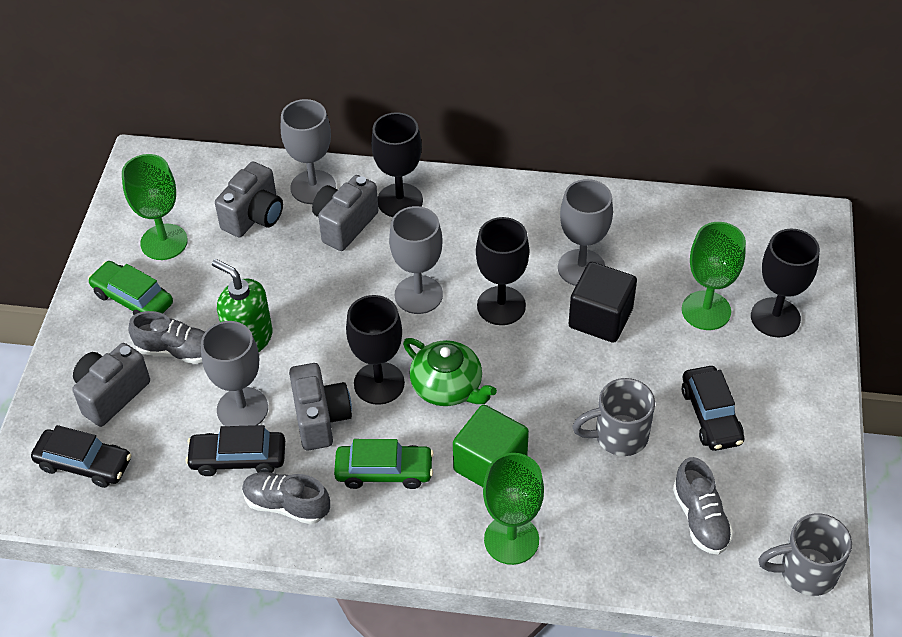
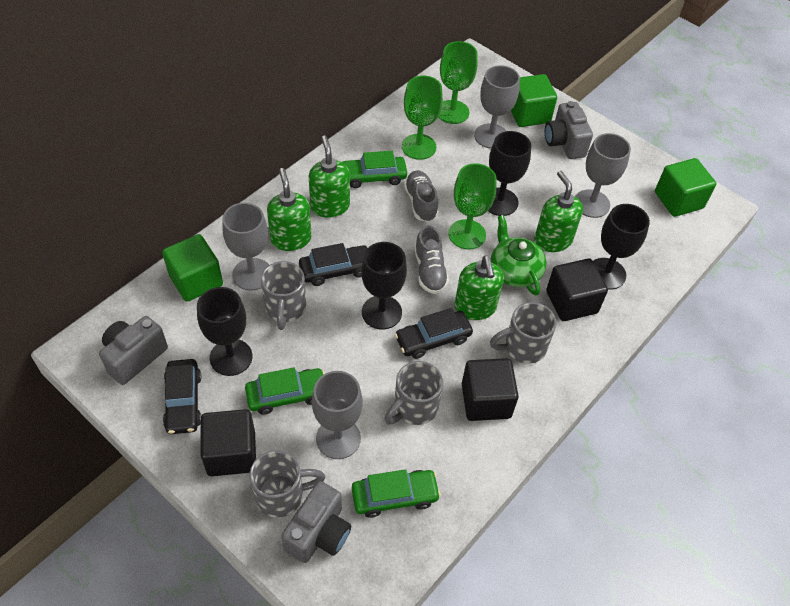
black cube: [568,262,637,343] = 1 -> [200,409,256,476] [462,358,519,421] [546,259,608,321] = 3
green car: [88,261,173,315] [334,439,434,489] = 2 -> [245,367,325,415] [342,151,407,188] [352,469,441,518] = 3
green cube: [453,405,529,487] = 1 -> [162,234,223,302] [511,74,557,127] [655,158,716,217] = 3
green soap dispenser: [212,259,273,352] = 1 -> [267,168,312,251] [309,135,350,218] [455,255,504,320] [534,171,583,252] = 4
grey camera: [72,343,150,427] [215,162,283,237] [289,363,352,450] [312,175,379,251] = 4 -> [99,316,168,385] [281,481,351,563] [545,101,593,159] = 3
grey mug: [572,378,655,456] [758,513,852,596] = 2 -> [249,450,325,518] [261,261,306,330] [384,361,443,425] [490,302,557,364] = 4
grey shoe: [129,311,205,364] [242,472,330,524] [673,457,734,554] = 3 -> [404,170,439,222] [415,225,449,294] = 2

